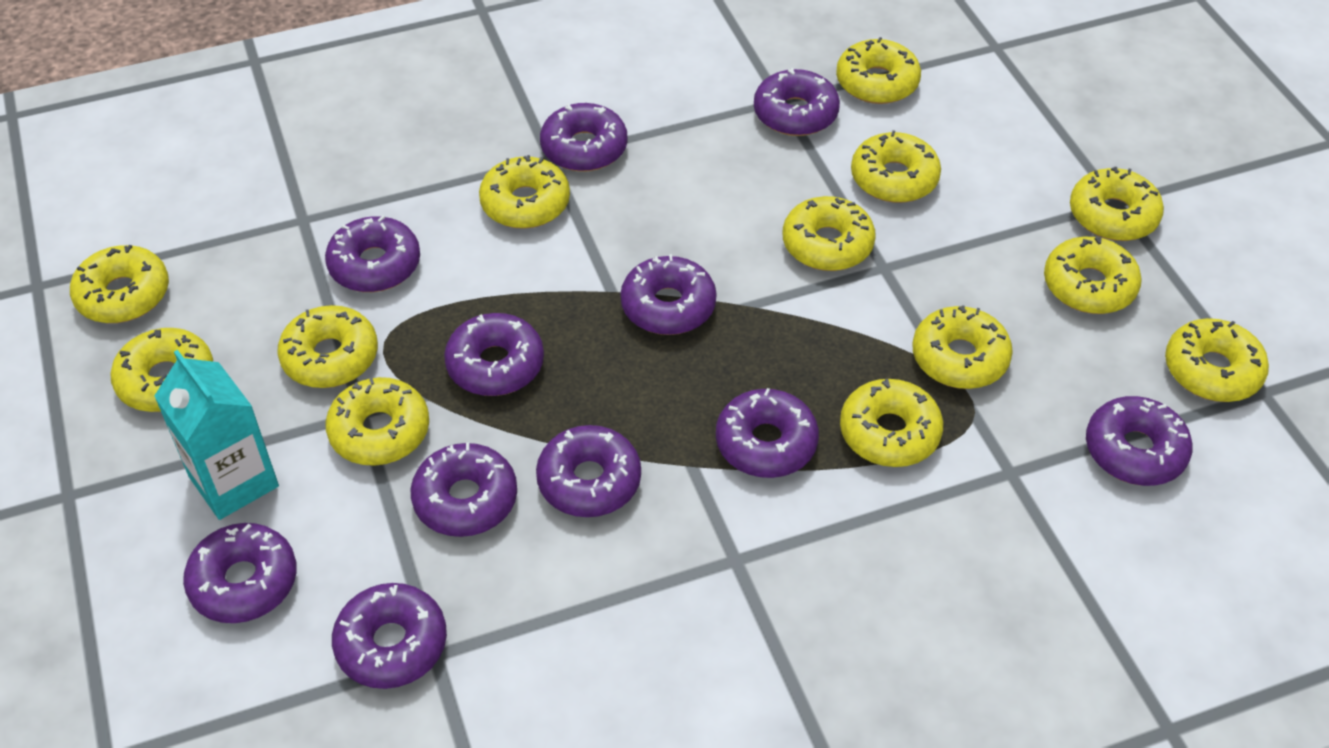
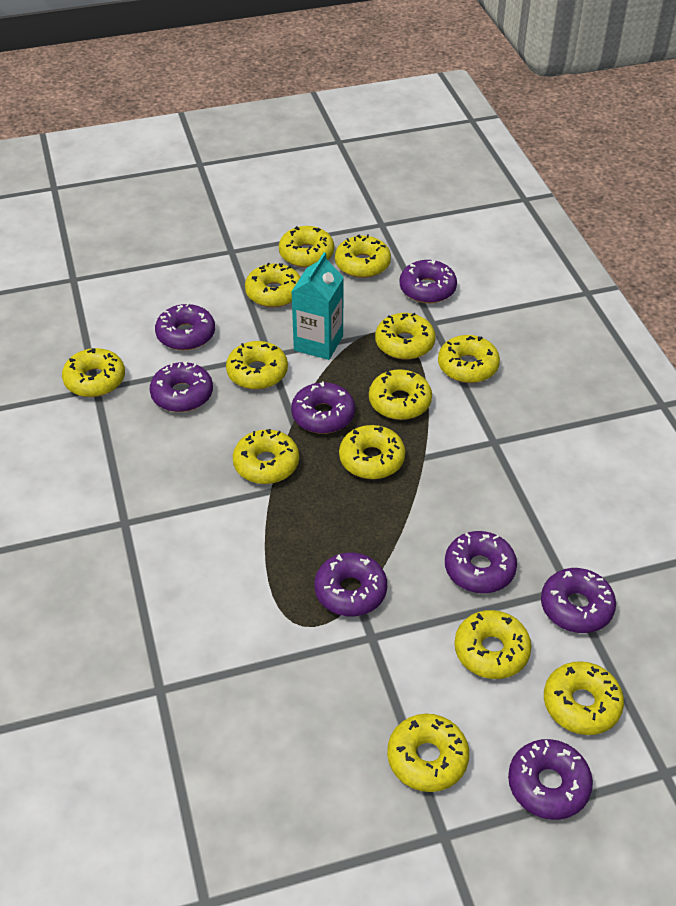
purple donut: [183,523,297,623] [325,215,420,292] [332,583,447,689] [411,443,517,537] [444,313,544,396] [536,425,641,517] [540,103,627,172] [620,254,717,335] [716,388,819,478] [754,68,840,136] [1086,396,1193,486] = 11 -> [150,361,213,412] [155,303,215,350] [291,382,355,434] [314,553,387,616] [400,260,457,303] [445,531,517,593] [508,739,593,820] [541,568,616,633] = 8

